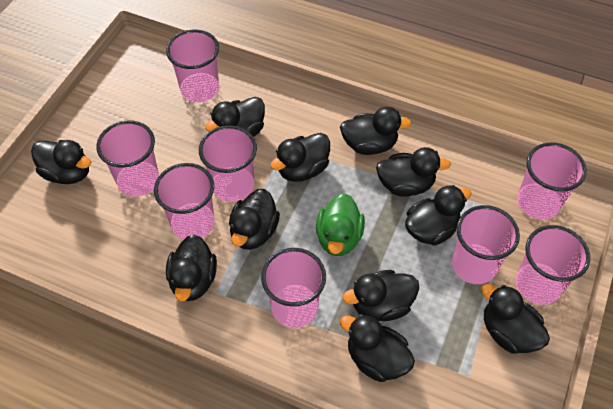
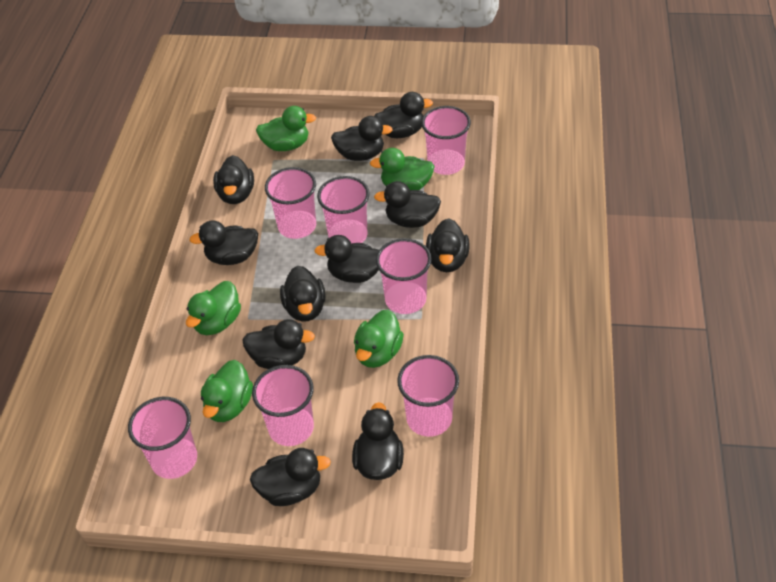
green duck: [316,193,365,256] = 1 -> [186,281,241,335] [201,360,253,422] [256,106,316,151] [354,310,404,368] [370,148,435,190] = 5
pink cup: [96,120,159,197] [154,163,215,240] [166,30,219,102] [199,125,257,202] [261,248,326,328] [452,205,520,284] [516,225,590,305] [517,142,587,220] = 8 -> [128,397,197,479] [252,365,314,446] [265,167,316,239] [317,176,370,244] [376,238,432,314] [397,355,459,437] [421,106,471,175] = 7

